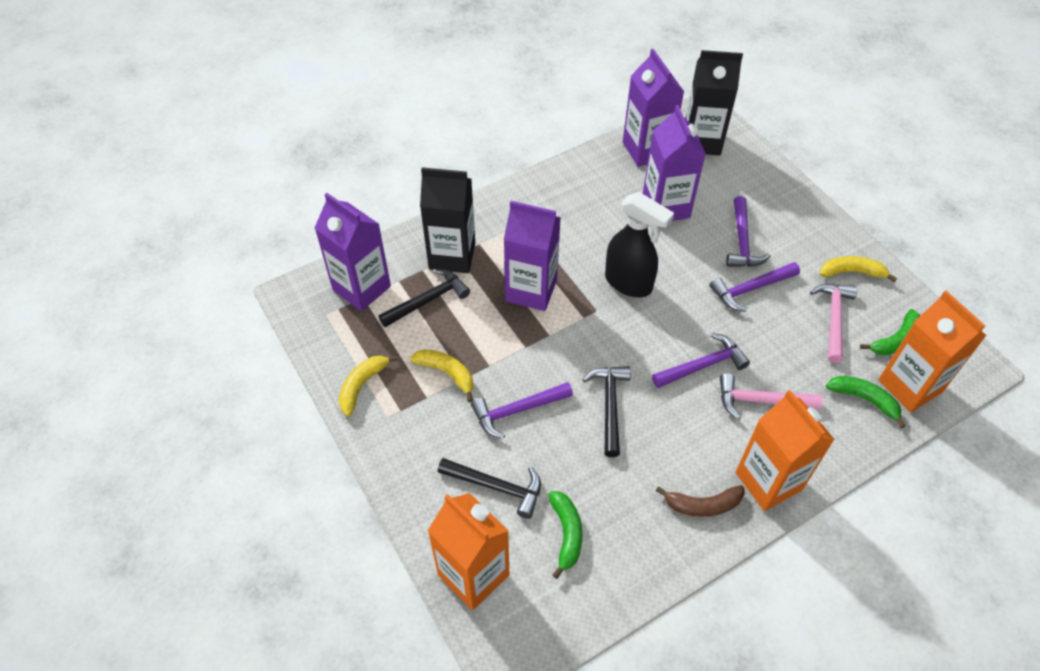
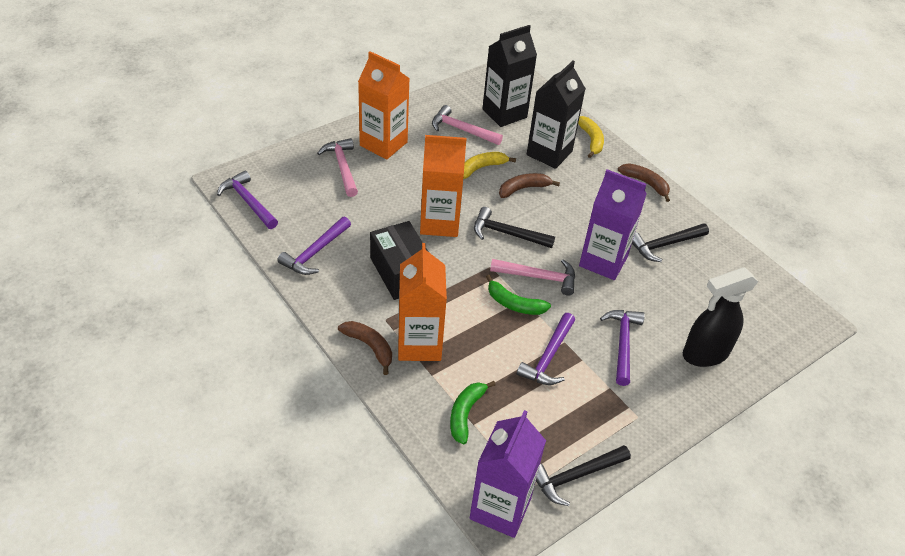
black box: none = 0 -> [370,221,428,300] = 1
brown banana: [656,485,744,517] = 1 -> [338,321,392,375] [499,173,560,198] [618,164,670,202] = 3
green banana: [548,491,583,579] [826,376,905,428] [860,309,920,355] = 3 -> [450,381,496,444] [486,275,551,315] = 2
pink hammer: [720,373,823,420] [810,284,857,363] = 2 -> [317,138,358,197] [432,105,503,145] [490,259,575,296] = 3
purple carton: [315,193,391,311] [504,201,561,311] [623,49,684,167] [643,105,706,221] = 4 -> [470,410,546,538] [579,169,647,280] = 2
yellow banana: [339,355,398,416] [410,349,474,402] [820,256,897,282] = 3 -> [463,152,516,179] [578,116,604,158] = 2

